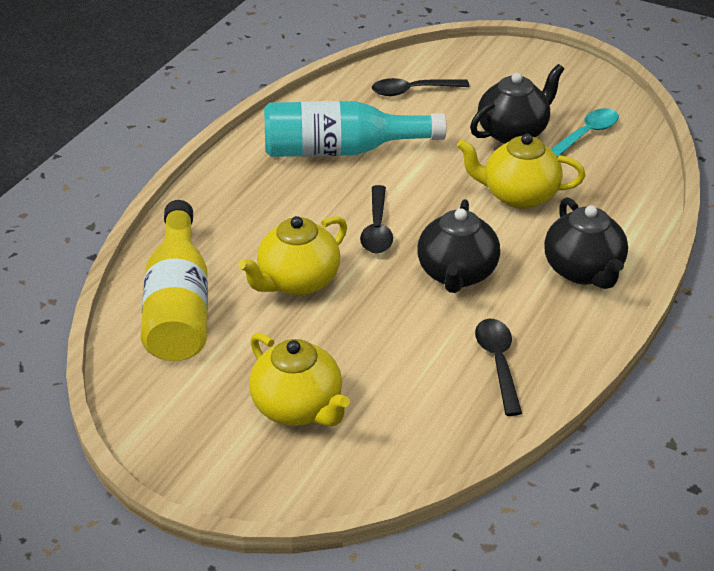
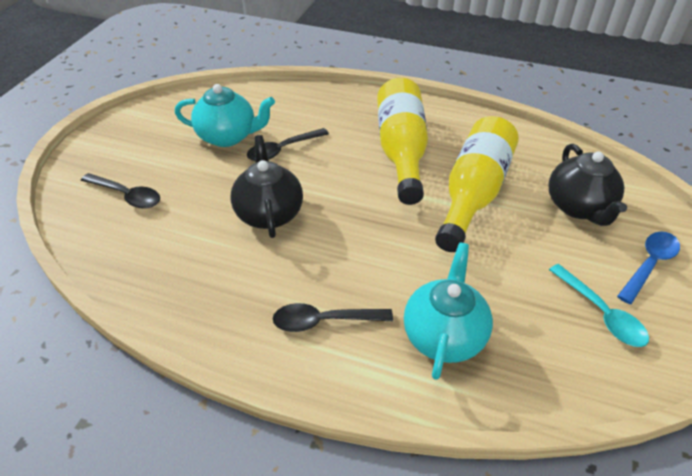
black teapot: [417,199,500,293] [470,64,564,144] [544,197,628,289] = 3 -> [230,135,303,238] [548,144,627,226] = 2
blue spoon: none = 0 -> [617,232,680,304] = 1
turquoise bottle: [264,101,446,157] = 1 -> none = 0
turquoise teapot: none = 0 -> [175,84,275,147] [404,242,493,380] = 2
yellow bottle: [141,200,208,361] = 1 -> [377,78,428,205] [435,116,519,252] = 2
yellow teapot: [238,216,347,296] [249,332,350,426] [457,133,585,209] = 3 -> none = 0

